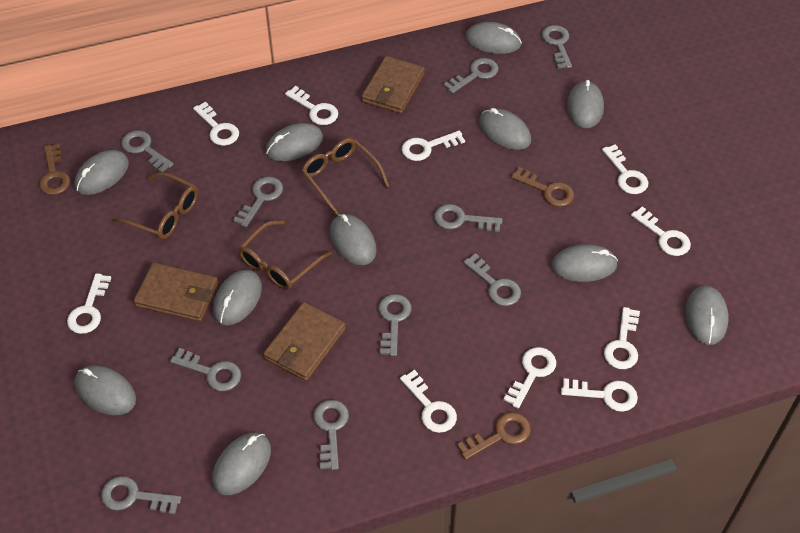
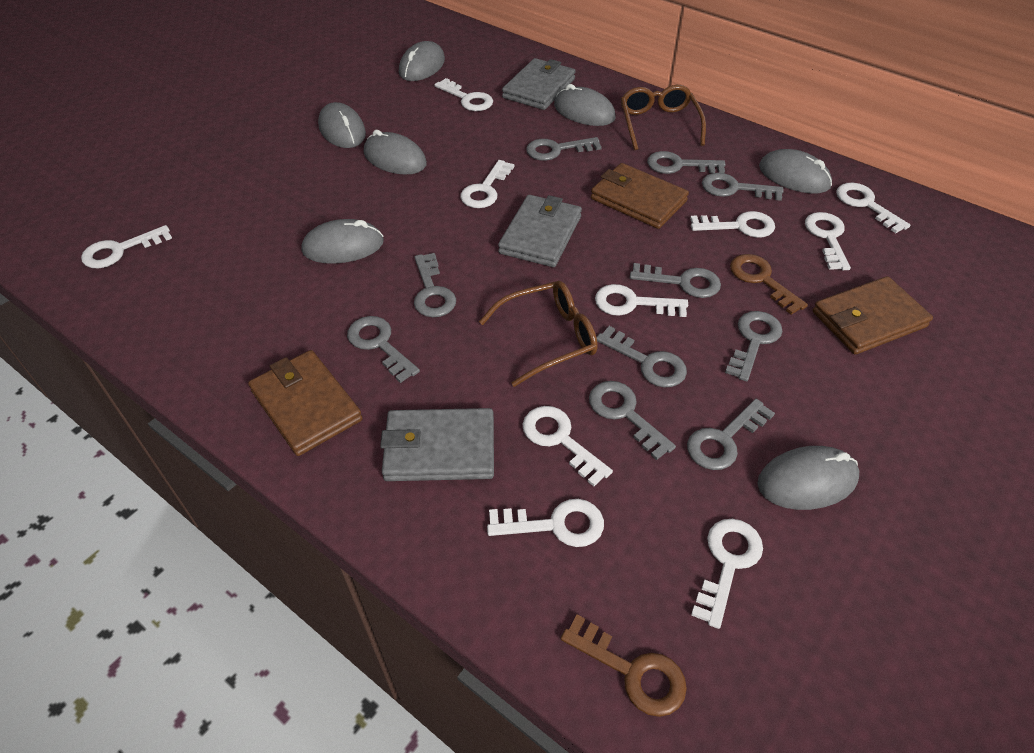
brown glasses: [111,172,198,239] [238,220,332,290] [301,138,389,216] = 3 -> [479,281,598,387] [621,85,706,150] = 2
brown key: [39,144,70,195] [457,412,531,460] [511,167,574,207] = 3 -> [561,615,687,717] [730,254,808,315] = 2
grey mouse: [74,150,129,195] [75,365,136,415] [212,433,271,495] [213,270,262,325] [266,123,323,161] [330,214,377,265] [465,22,522,54] [479,108,531,150] [551,244,618,282] [567,80,604,128] [685,286,728,345] = 11 -> [301,219,384,264] [318,102,366,148] [364,130,427,175] [399,41,445,81] [554,84,616,126] [757,446,859,510] [759,149,832,194] = 7
grey wallet: none = 0 -> [380,408,494,481] [498,195,582,267] [502,58,576,110] = 3

